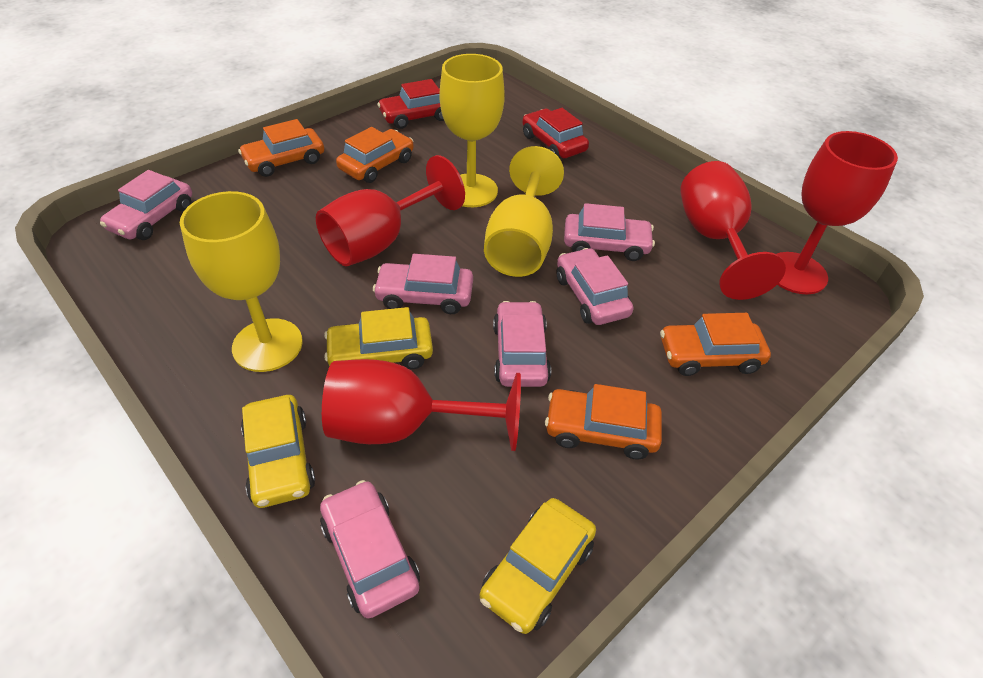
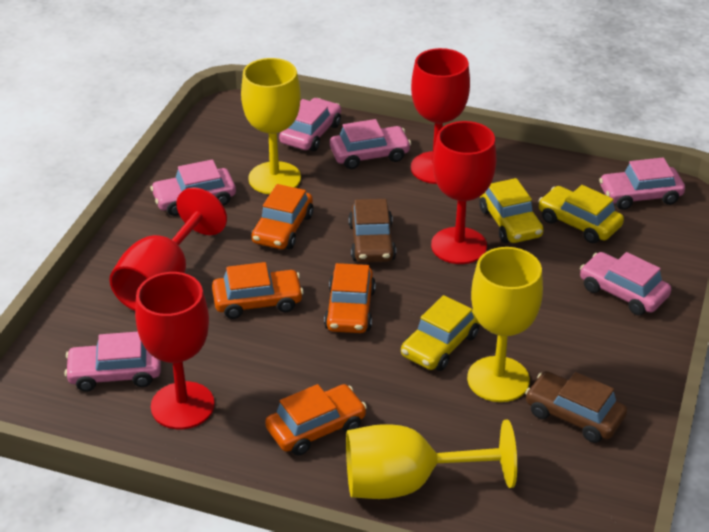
brown car: none = 0 -> [348,199,396,263] [525,371,627,443] = 2
red car: [377,79,444,129] [522,108,589,158] = 2 -> none = 0

